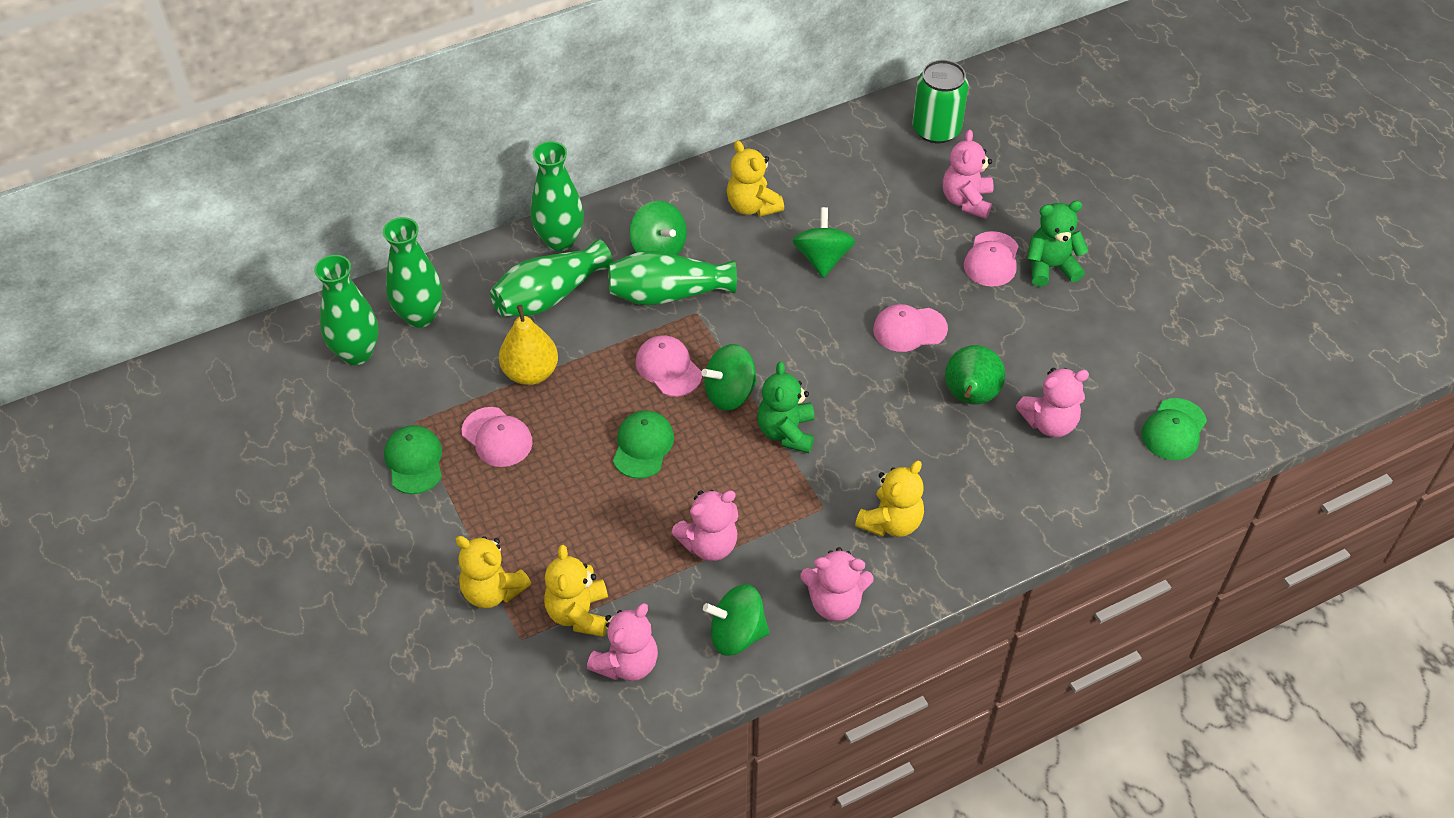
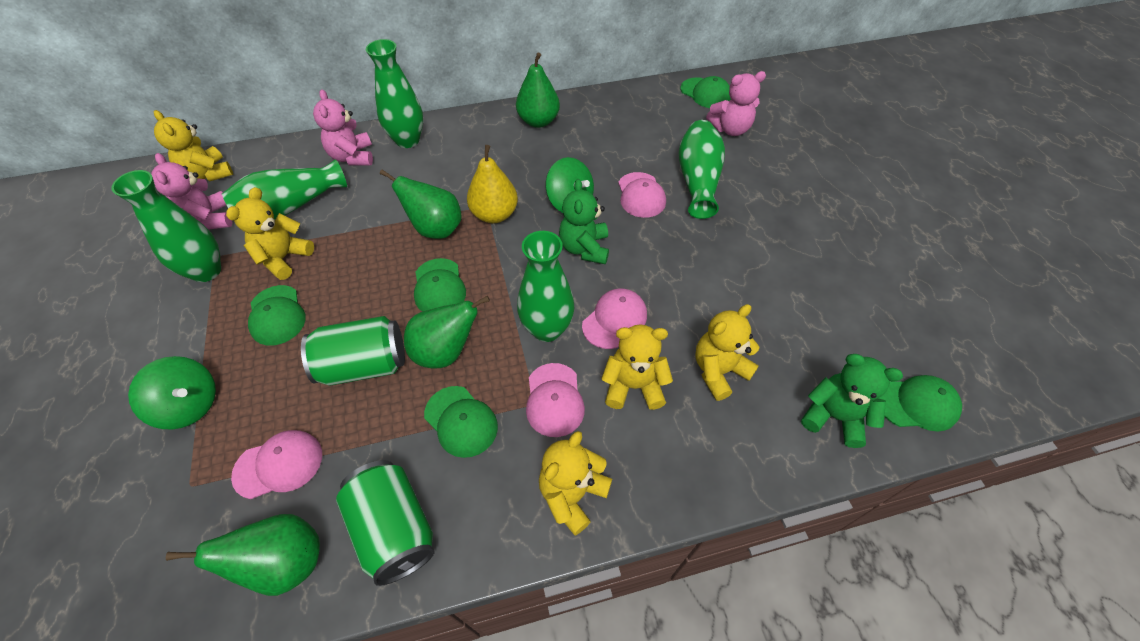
green can: [912,60,969,144] = 1 -> [301,316,405,386] [336,460,434,586] = 2
green cap: [384,425,442,494] [613,410,674,479] [1142,398,1207,460] = 3 -> [248,285,306,345] [414,258,466,312] [424,386,498,458] [680,76,731,108] [878,375,962,432] = 5
green pear: [945,345,1005,405] = 1 -> [166,514,320,596] [380,170,462,239] [404,296,490,368] [516,52,560,128] = 4
green spinning top: [629,201,687,255] [701,344,757,411] [703,584,770,656] [792,207,855,278] = 4 -> [128,356,216,429] [546,157,594,213] = 2
pink teddy bear: [587,603,658,681] [671,490,738,561] [800,547,873,621] [943,130,994,219] [1016,368,1089,437] = 5 -> [151,153,233,230] [313,89,373,165] [706,71,766,136] = 3
yellow teddy bear: [456,536,531,608] [544,545,608,637] [727,140,784,217] [855,461,924,537] = 4 -> [154,110,233,182] [226,187,314,280] [539,431,612,535] [601,324,673,410] [695,304,760,401] = 5

